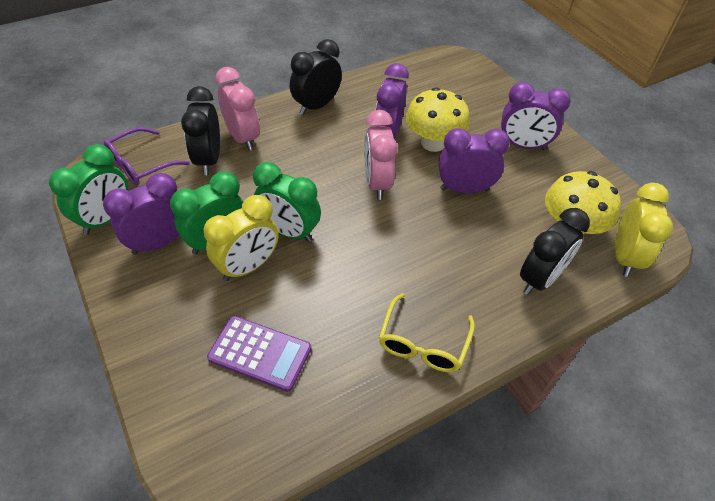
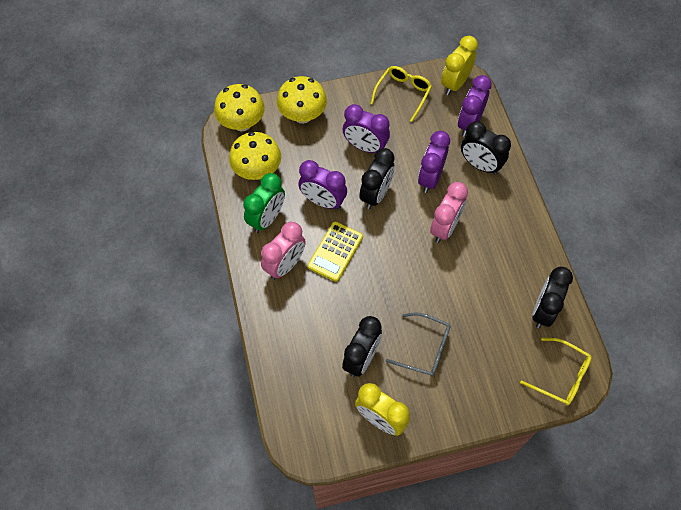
black clock: [181,86,220,175] [290,39,342,115] [520,208,590,295] = 3 -> [342,316,382,377] [360,148,395,209] [461,121,511,175] [532,267,573,328] = 4
green clock: [49,144,128,235] [170,171,243,254] [253,162,321,242] = 3 -> [243,173,285,233] = 1
grey glasses: none = 0 -> [385,312,451,376] = 1
purple calculator: [207,316,311,392] = 1 -> none = 0
purple glasses: [104,127,190,185] = 1 -> none = 0
yellow calculator: none = 0 -> [308,221,363,282] = 1
yellow glasses: [379,293,475,373] = 1 -> [371,66,432,122] [520,338,591,406] = 2
yellow mushroom: [406,87,470,152] [545,171,621,235] = 2 -> [214,84,265,131] [229,132,281,180] [277,76,327,124] = 3

